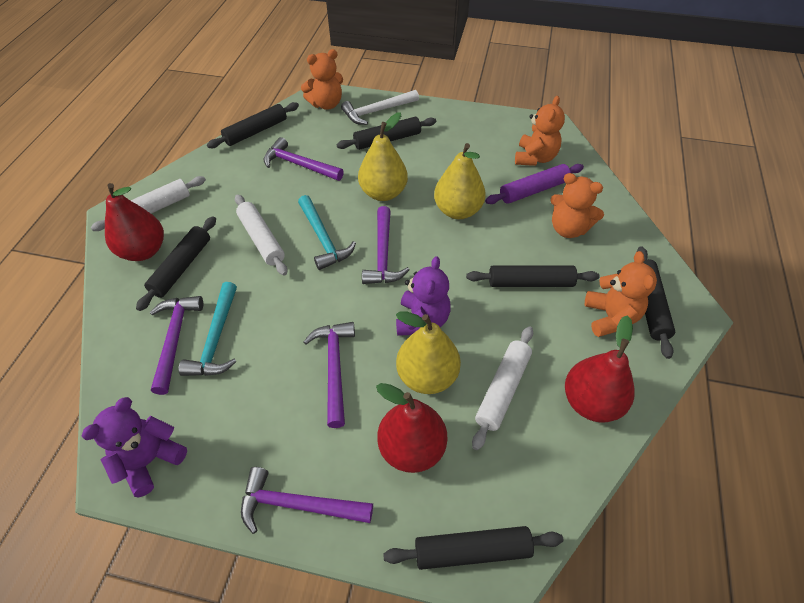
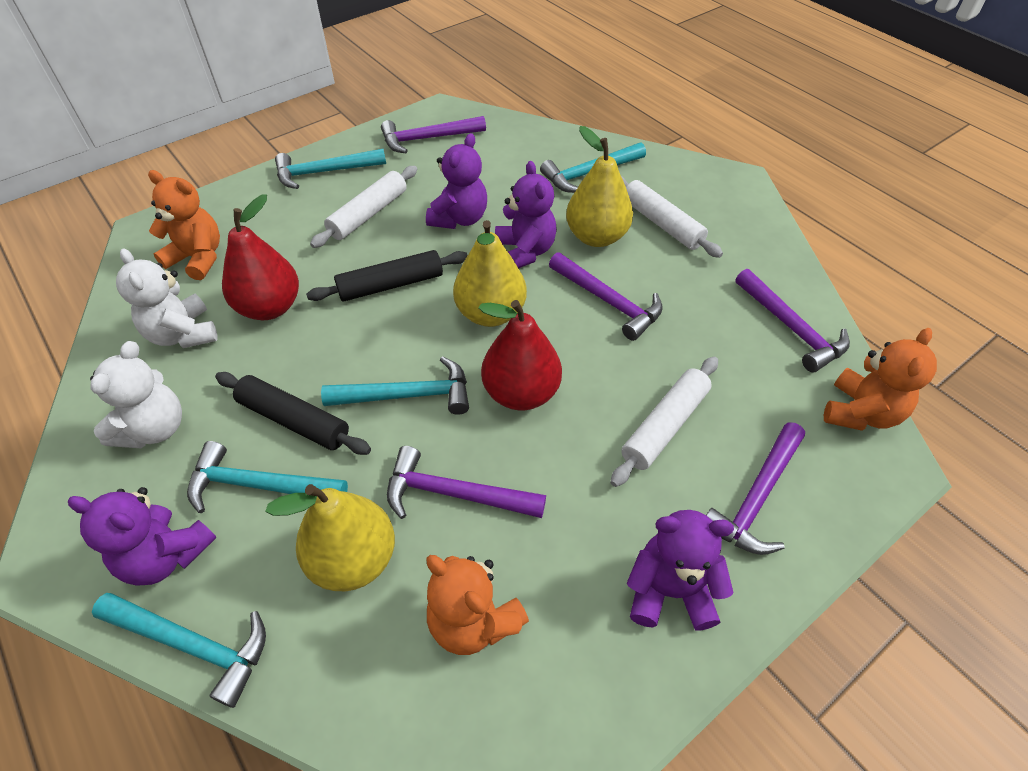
black rolling pin: [136,216,216,311] [207,102,299,148] [336,117,436,150] [383,526,563,570] [466,265,599,287] [637,246,675,359] = 6 -> [215,372,371,455] [306,250,468,302] = 2
orange teddy bear: [301,49,343,110] [515,96,565,166] [550,173,604,238] [585,251,657,337] = 4 -> [148,170,220,280] [426,555,529,655] [824,328,937,431] = 3
purple rolling pin: [485,164,584,204] = 1 -> none = 0
purple teddy bear: [82,397,187,498] [396,256,451,336] = 2 -> [68,487,217,586] [426,133,487,229] [495,161,557,268] [627,510,734,631] = 4
red pear: [105,183,164,261] [376,383,447,473] [565,316,635,423] = 3 -> [222,194,299,320] [478,300,562,410] = 2
turquoise hammer: [178,282,237,376] [298,195,356,270] = 2 -> [92,593,266,708] [187,441,348,513] [275,149,386,189] [321,356,469,415] [540,142,646,193] = 5
white hammer: [341,90,419,125] = 1 -> none = 0
white teddy bear: none = 0 -> [90,341,182,448] [116,248,218,348] = 2

